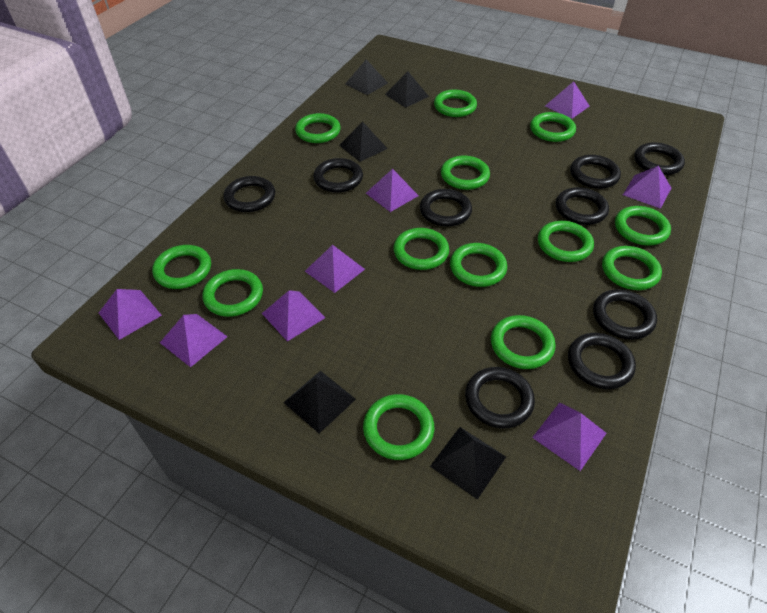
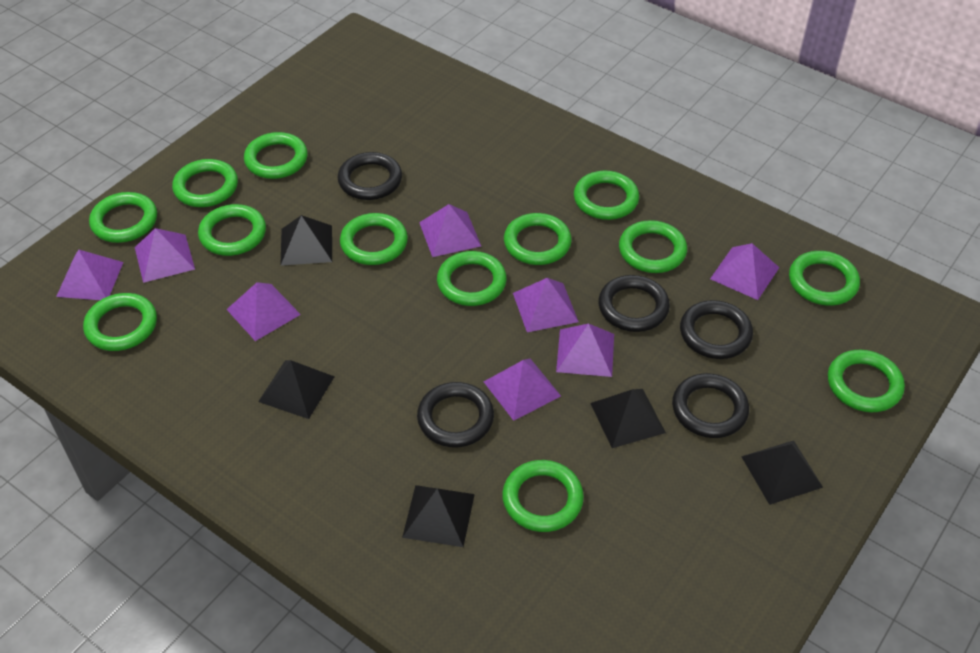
black ring: [224,176,275,212] [314,158,363,193] [420,189,472,227] [465,367,535,429] [556,187,609,225] [568,333,636,389] [570,155,621,189] [593,289,657,340] [634,142,685,175] = 9 -> [337,152,402,200] [417,382,494,447] [598,275,670,332] [672,373,749,438] [680,300,753,359] = 5

